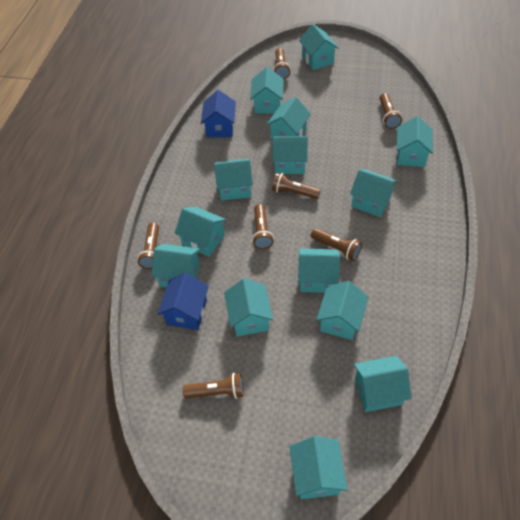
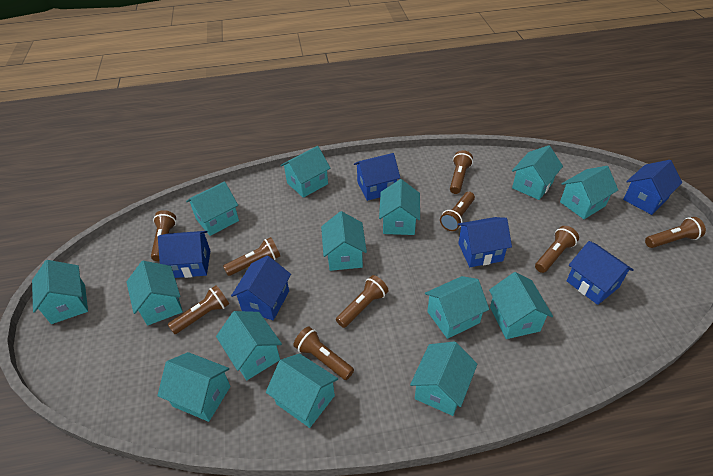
blue house: [157,273,209,330] [201,90,236,137] = 2 -> [158,231,210,278] [231,256,291,320] [354,153,400,201] [458,217,512,267] [567,241,634,305] [623,160,682,215] = 6
brown flashlight: [138,222,159,269] [183,373,244,399] [252,204,274,249] [272,172,321,199] [273,48,291,79] [311,228,362,261] [380,93,402,129] = 7 -> [151,210,176,261] [168,285,229,334] [223,237,280,276] [293,326,354,380] [336,275,388,328] [440,192,475,231] [450,150,473,194] [535,226,579,273] [645,217,706,248] = 9

